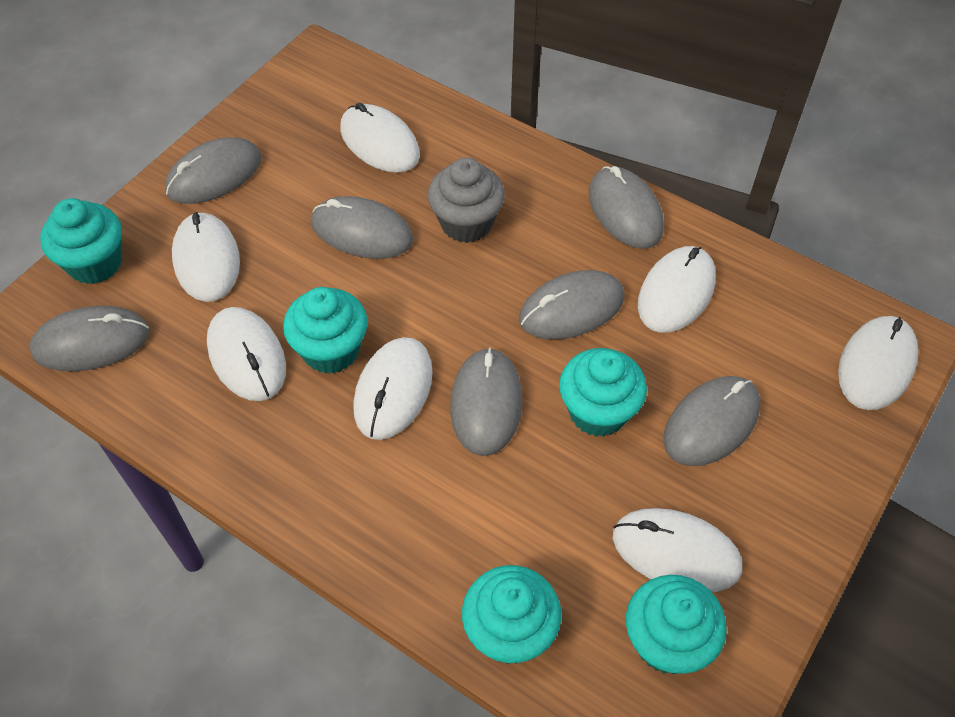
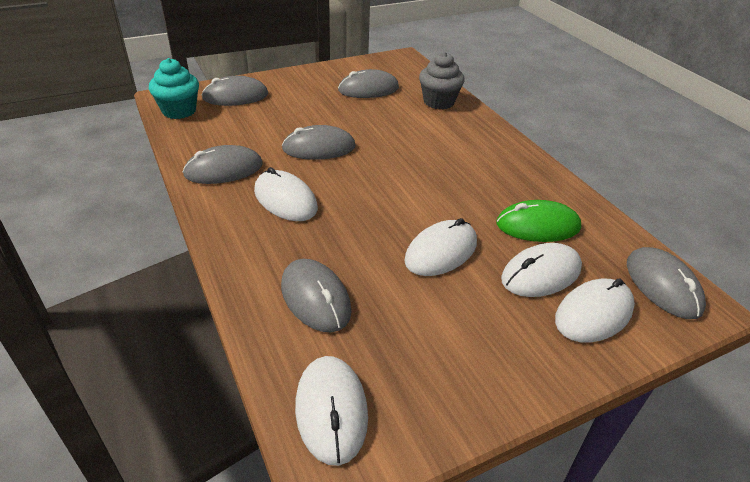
green mouse: none = 0 -> [496,200,581,242] = 1
grey mouse: [30,306,150,371] [165,138,261,204] [311,196,413,259] [450,347,523,456] [519,270,624,339] [589,166,664,249] [663,376,760,466] = 7 -> [183,145,263,184] [202,76,268,106] [281,259,352,332] [282,125,356,160] [338,69,399,98] [627,247,706,319] = 6
turquoise cupcake: [40,198,122,284] [283,287,368,374] [462,565,562,664] [559,348,647,437] [626,575,727,674] = 5 -> [149,58,199,119] = 1
white mouse: [172,212,240,302] [207,307,286,401] [340,103,420,173] [353,337,433,440] [613,508,742,592] [638,246,716,333] [838,316,919,410] = 7 -> [254,167,318,221] [295,356,368,466] [404,218,477,276] [501,243,582,297] [555,278,635,343] = 5

